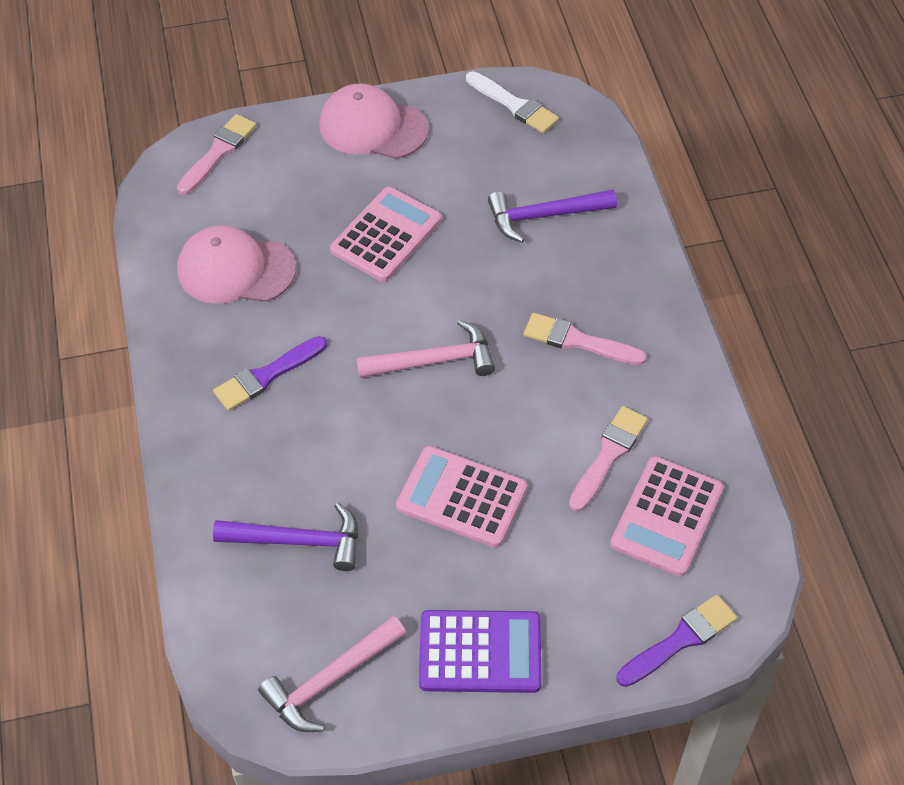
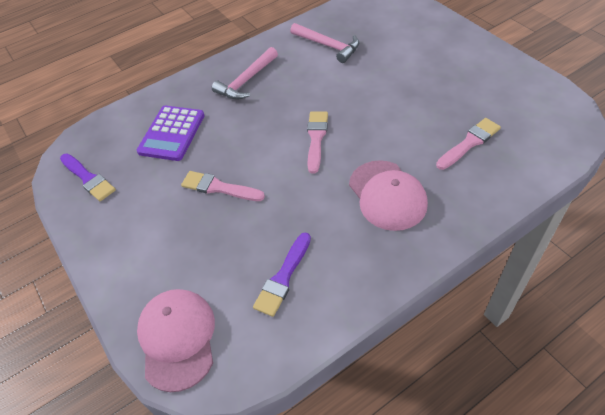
pink calculator: [330,187,441,282] [396,446,527,548] [610,456,723,577] = 3 -> none = 0
purple hammer: [213,503,358,571] [488,189,617,242] = 2 -> none = 0
white brush: [466,71,559,133] = 1 -> none = 0

